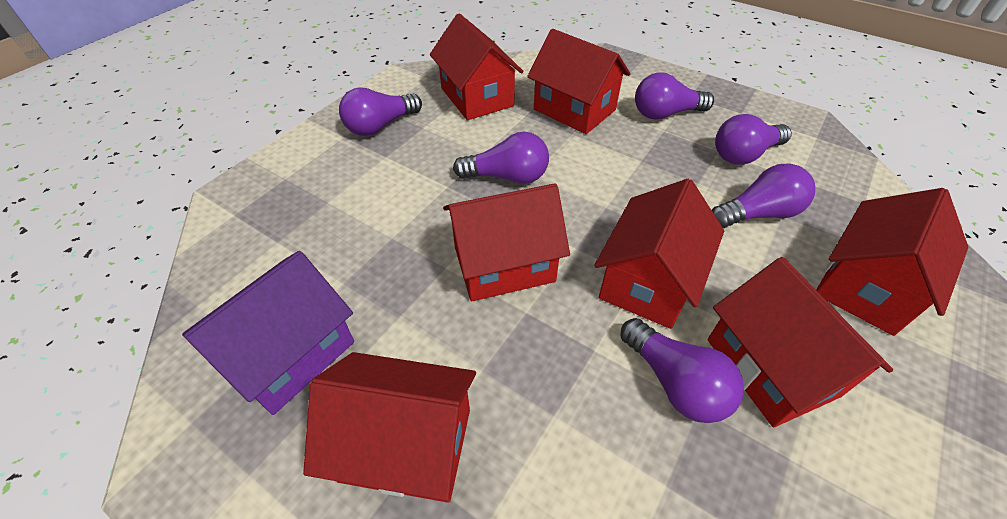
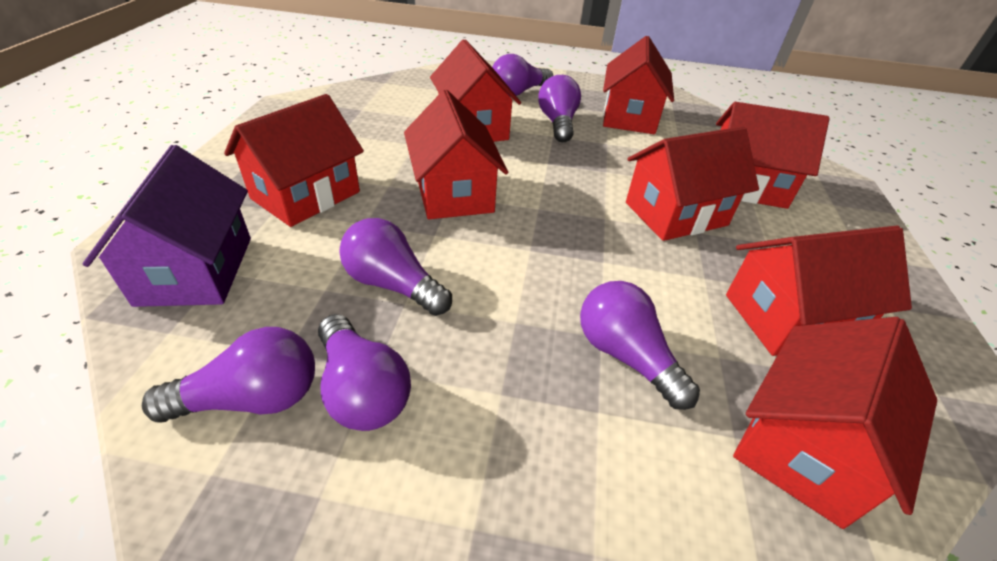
red house: [303,352,476,503] [430,13,523,120] [443,183,570,301] [527,29,630,134] [594,179,724,329] [708,257,893,427] [816,188,968,336] = 7 -> [224,94,364,227] [404,90,508,219] [430,39,521,142] [603,36,674,134] [626,126,759,241] [716,102,830,209] [726,226,912,356] [733,317,937,529] = 8

